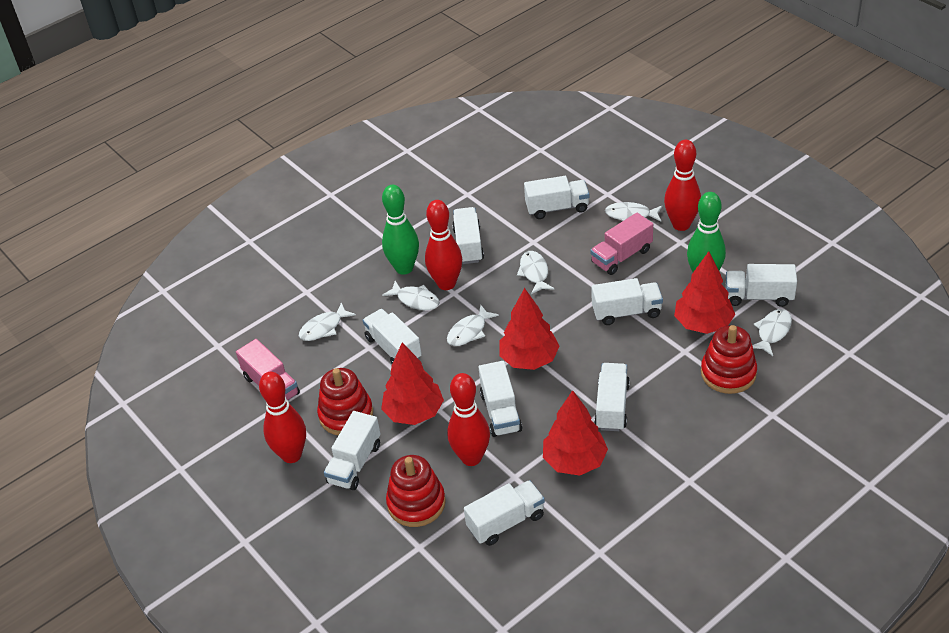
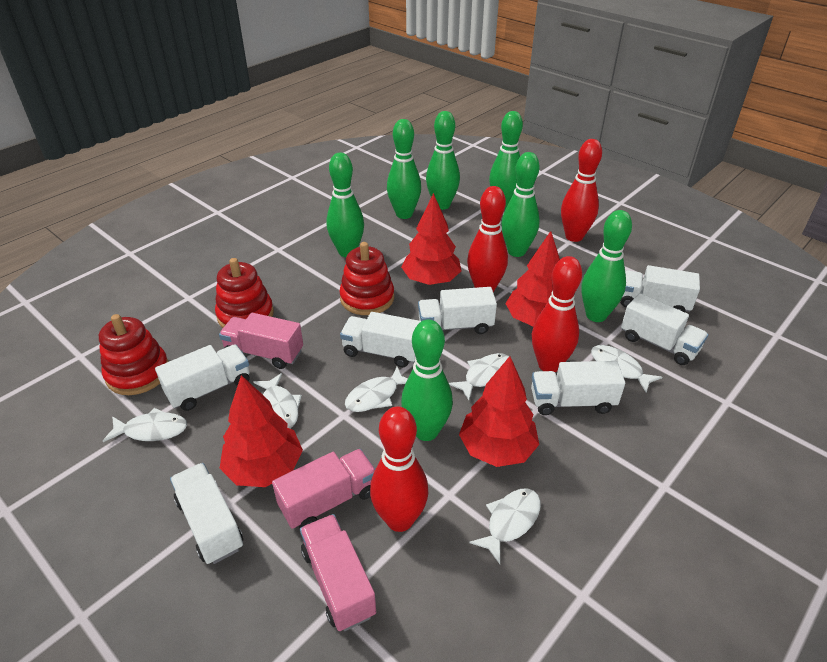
green bowling pin: [382,185,419,275] [687,192,726,272] = 2 -> [327,153,364,257] [387,119,421,219] [401,320,453,441] [426,111,460,210] [489,111,523,209] [501,152,540,257] [581,210,632,322] = 7
pink truck: [236,339,300,400] [590,213,653,275] = 2 -> [219,313,303,369] [272,449,375,529] [300,514,376,631] = 3
white truck: [324,411,380,490] [363,309,422,364] [452,207,484,264] [464,480,545,546] [479,361,522,437] [524,176,589,219] [591,278,663,325] [594,363,630,431] [726,264,797,307] = 9 -> [155,345,250,411] [170,463,243,564] [340,312,421,367] [418,287,497,334] [531,361,625,415] [620,265,700,312] [621,293,708,365] = 7

